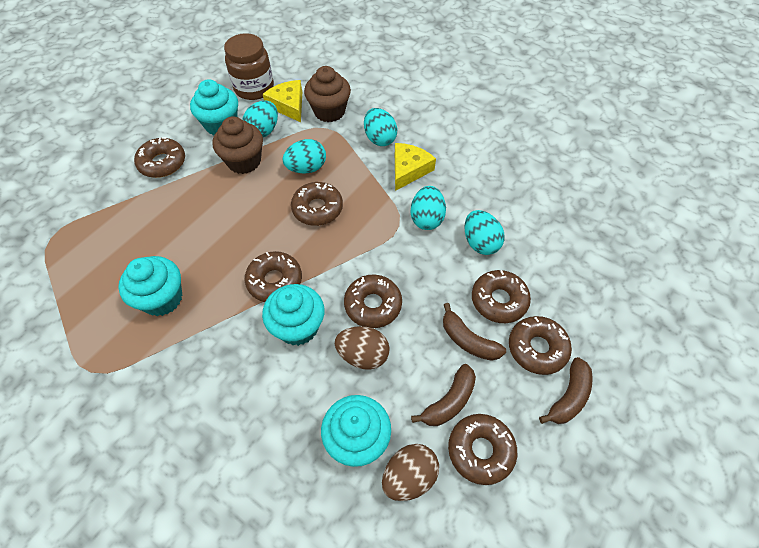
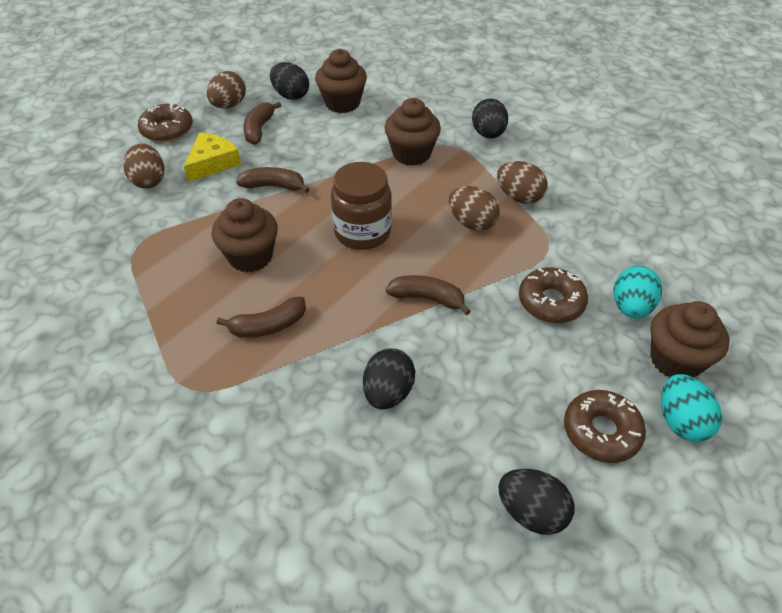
black egg: none = 0 -> [270,62,309,100] [363,348,415,410] [472,98,508,138] [499,469,574,535] = 4
brown banana: [411,364,476,426] [443,303,506,361] [539,357,593,424] = 3 -> [217,297,306,338] [236,167,310,193] [243,102,281,145] [386,275,471,315] = 4
brown cupcake: [212,116,263,174] [304,66,351,122] = 2 -> [211,198,278,272] [315,49,367,113] [385,98,441,166] [650,301,730,377] = 4
brown donut: [134,137,185,178] [245,251,302,302] [291,182,343,226] [344,274,402,328] [448,414,517,485] [472,270,531,323] [509,316,572,375] = 7 -> [138,104,193,142] [519,268,588,323] [564,390,646,463] = 3
brown egg: [335,326,390,370] [382,444,439,501] = 2 -> [123,143,165,189] [207,71,246,109] [449,186,500,231] [497,161,548,204] = 4
turquoise cupcake: [118,256,182,316] [190,79,238,135] [262,284,324,346] [321,395,391,467] = 4 -> none = 0
turquoise egg: [243,101,278,137] [282,139,326,174] [364,108,397,146] [410,186,446,230] [464,210,504,255] = 5 -> [613,266,662,318] [661,374,722,442] = 2
yellow cheese: [263,80,302,122] [395,143,436,191] = 2 -> [184,132,241,182] = 1

